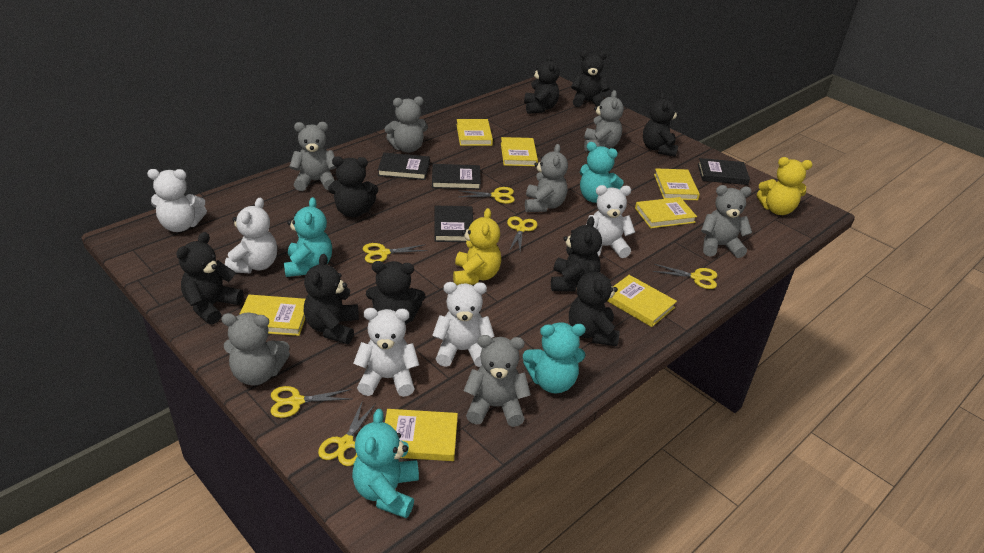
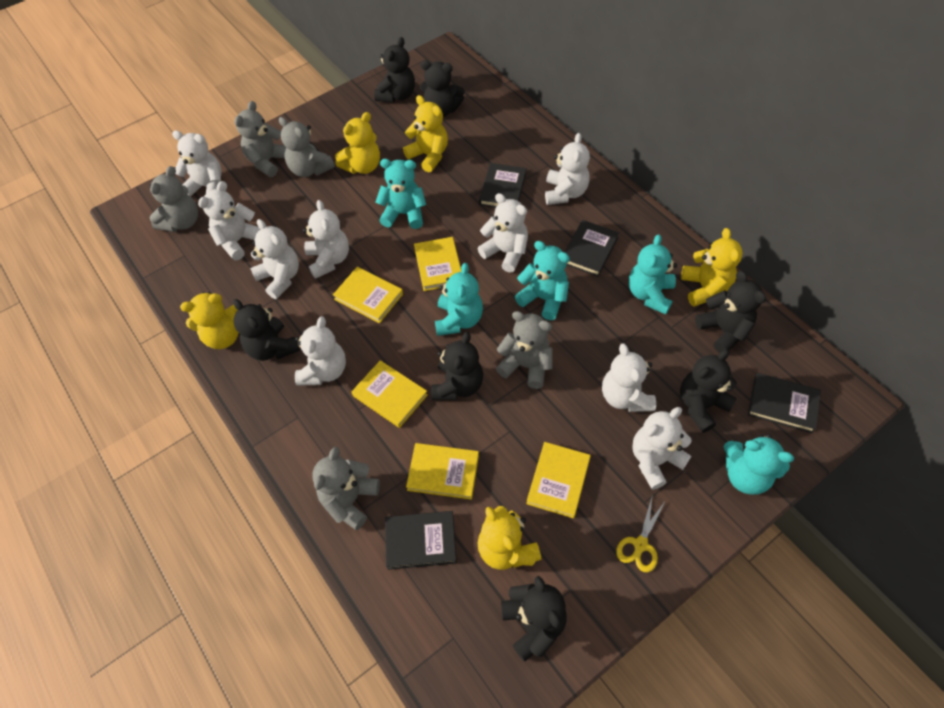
black teddy bear: [176,232,244,325] [304,254,359,344] [328,156,378,217] [366,261,425,325] [524,55,559,114] [551,216,602,291] [569,262,620,346] [571,50,610,107] [643,92,679,157] = 9 -> [233,299,300,361] [374,37,415,103] [420,60,464,117] [431,332,483,400] [501,576,566,662] [680,349,737,433] [695,271,766,353] = 7
grey teddy bear: [221,313,290,385] [289,122,337,191] [385,97,428,153] [464,335,531,427] [525,144,568,212] [584,90,624,151] [701,185,752,258] = 7 -> [149,166,198,232] [234,101,286,177] [279,117,335,177] [312,447,380,530] [496,311,552,389] = 5
turquoise teddy bear: [284,197,332,277] [352,409,419,518] [523,322,586,393] [580,142,624,203] = 4 -> [376,159,426,229] [435,263,483,336] [515,241,570,320] [629,234,677,315] [724,434,794,495] = 5
white teddy bear: [147,169,207,232] [225,198,277,273] [353,308,419,397] [432,282,495,367] [586,185,635,258] = 5 -> [172,131,222,196] [198,181,260,260] [250,219,299,299] [295,316,346,386] [303,200,349,279] [477,193,528,273] [545,133,590,205] [602,343,656,412] [632,407,692,490] = 9
yellow book: [239,295,305,336] [385,409,458,461] [456,119,493,146] [501,137,538,166] [608,275,677,327] [635,197,697,228] [654,168,700,200] = 7 -> [333,267,403,323] [352,360,428,428] [406,443,479,500] [414,237,461,291] [526,442,591,518] = 5
yellow scissors: [271,386,352,418] [318,400,376,466] [362,243,428,263] [458,187,515,204] [507,216,538,251] [653,264,717,289] = 6 -> [616,497,666,572] = 1
yellow teddy bear: [453,208,501,285] [757,157,813,215] = 2 -> [180,292,238,349] [335,112,380,174] [403,95,448,172] [477,506,541,570] [681,228,743,307] = 5

